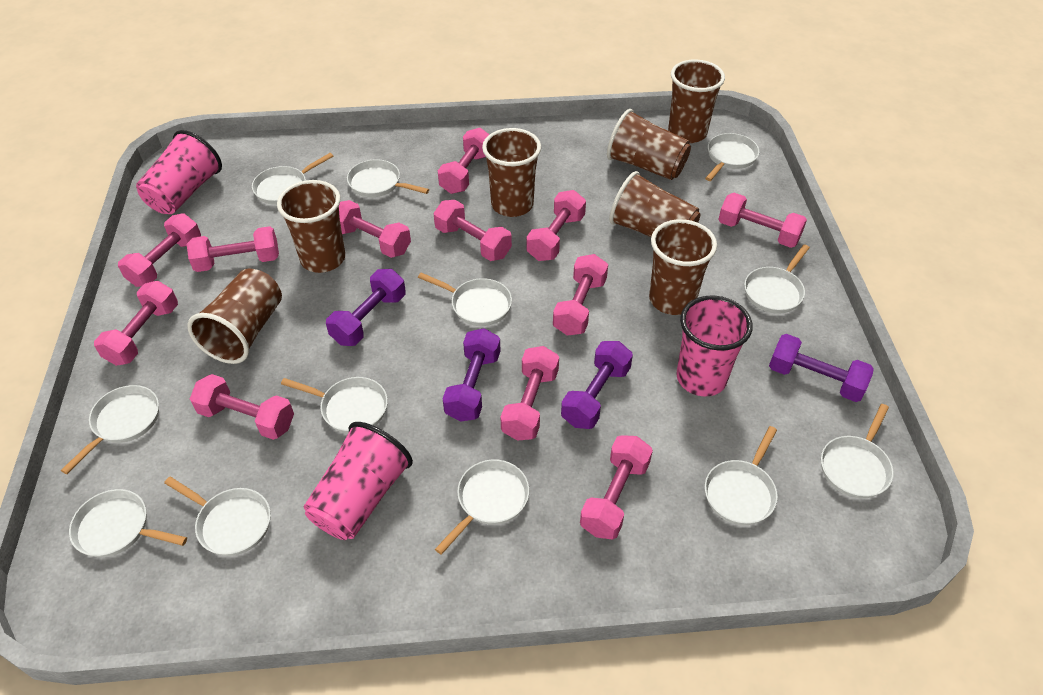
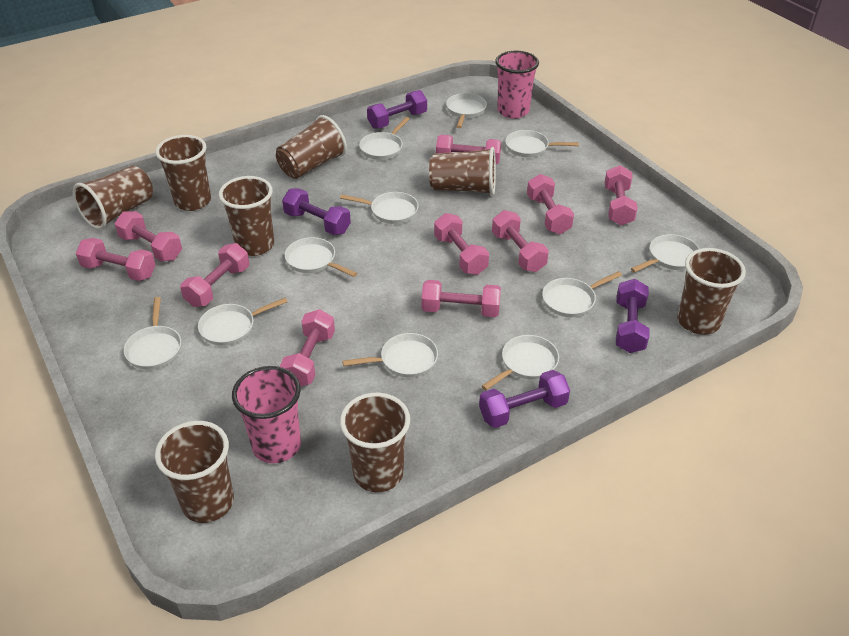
brown cup: [187,269,282,364] [277,180,345,273] [482,128,541,217] [607,109,691,180] [609,171,701,237] [649,219,717,315] [668,59,725,143] = 7 -> [73,166,153,230] [155,135,211,211] [155,421,234,523] [219,176,274,256] [276,115,347,179] [340,393,410,492] [429,147,496,195] [677,248,746,335] = 8
pink cup: [136,130,222,214] [304,422,413,540] [676,296,753,396] = 3 -> [232,366,301,463] [495,51,539,119] = 2
pink dumbbell: [94,281,178,366] [118,214,201,287] [186,226,279,272] [190,374,294,440] [339,200,411,258] [433,200,512,261] [438,128,490,194] [501,346,559,441] [527,190,586,261] [553,254,608,336] [580,435,653,540] [718,193,807,248] = 12 -> [76,238,155,281] [115,211,182,262] [180,243,249,307] [280,309,335,386] [422,280,501,317] [434,213,489,275] [436,135,501,164] [492,210,549,272] [527,174,574,234] [605,165,638,226] = 10
white pan: [61,385,159,474] [69,489,187,557] [164,477,271,556] [252,153,333,205] [281,377,388,434] [347,159,429,197] [418,273,512,326] [435,459,529,555] [705,133,759,181] [705,426,778,525] [744,244,810,314] [821,404,894,499] = 12 -> [123,297,181,370] [198,298,287,346] [285,237,357,277] [340,192,419,224] [342,333,438,378] [359,117,409,160] [446,93,487,128] [482,335,559,390] [505,130,579,158] [542,271,622,317] [631,234,700,273] = 11

